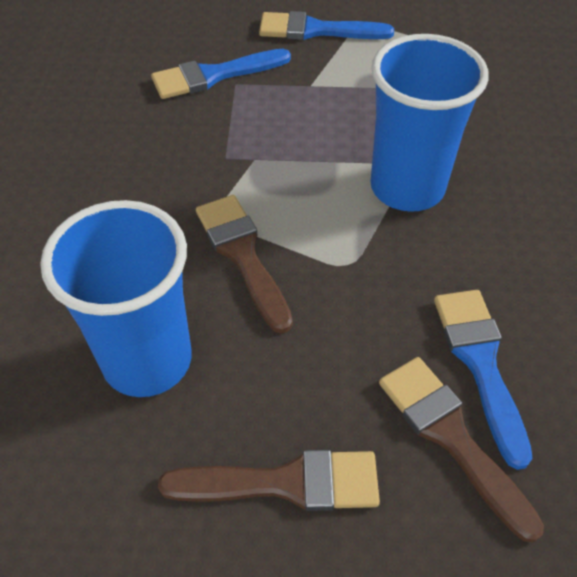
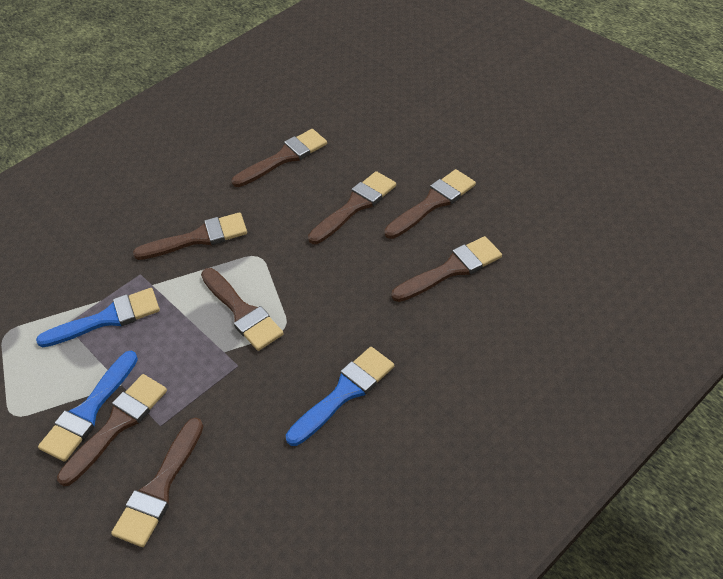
blue cup: [40,200,192,397] [370,34,489,212] = 2 -> none = 0
brown brush: [158,450,380,511] [196,195,293,334] [379,357,544,543] = 3 -> [57,374,167,486] [111,417,203,547] [133,212,247,260] [201,268,284,351] [231,129,327,187] [308,171,396,244] [384,169,476,239] [391,236,502,302] = 8

